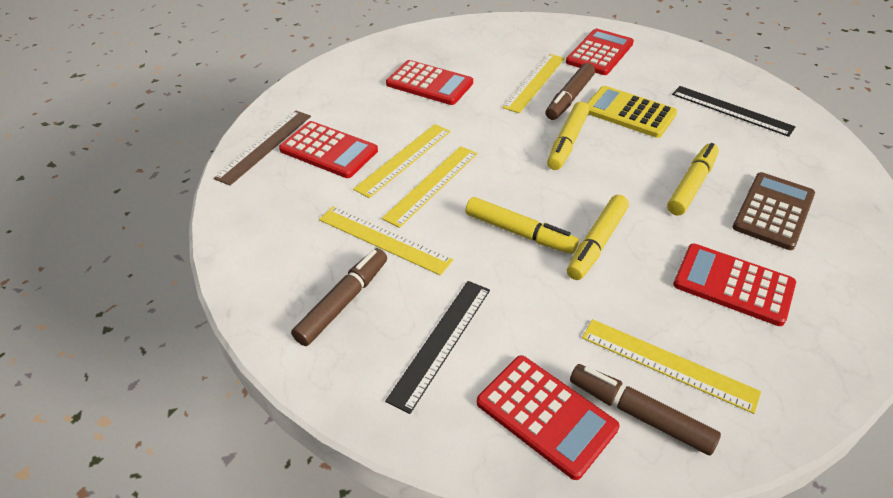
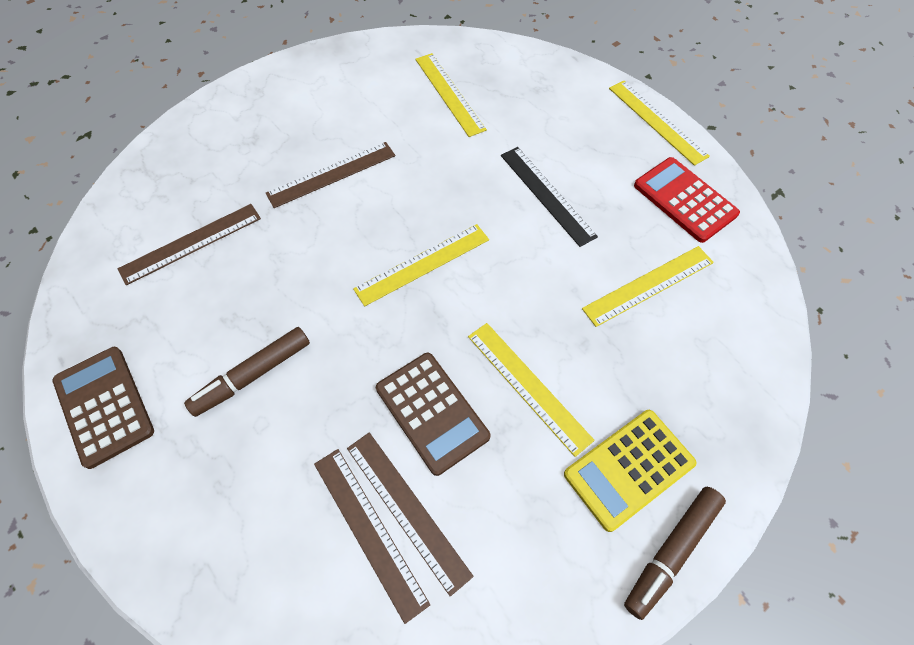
black ruler: [385,281,490,414] [672,86,796,137] = 2 -> [501,147,598,247] = 1
brown calculator: [733,172,815,250] = 1 -> [52,347,154,469] [376,353,491,476] = 2
brown marker: [291,248,387,346] [546,63,595,120] [570,364,721,456] = 3 -> [184,327,310,417] [624,487,726,620] = 2
brown ruler: [214,111,311,186] = 1 -> [118,204,261,285] [266,142,395,208] [314,449,430,624] [347,432,474,596] = 4
red calculator: [279,121,378,178] [386,60,473,105] [477,355,620,480] [566,29,634,75] [673,244,796,326] = 5 -> [634,157,740,243] = 1
yellow marker: [465,197,579,254] [547,102,589,170] [567,195,629,280] [667,143,719,216] = 4 -> none = 0

